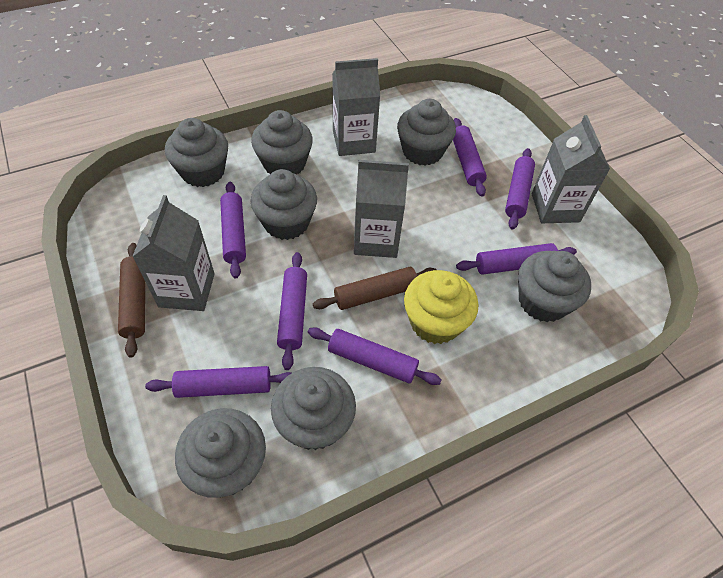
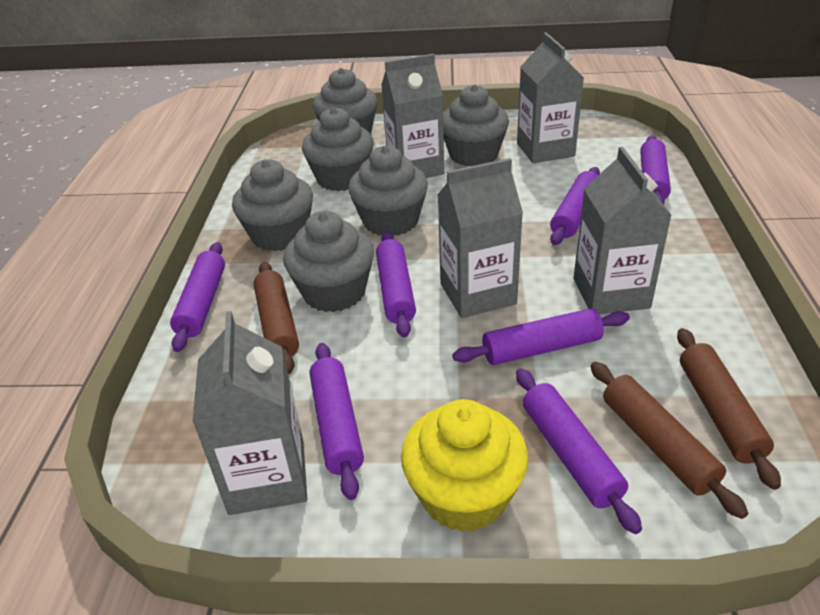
brown rolling pin: [118,243,145,358] [313,267,437,310] = 2 -> [253,262,299,374] [591,362,748,519] [677,328,781,490] = 3
grey carton: [132,195,215,311] [332,58,380,156] [354,160,409,258] [532,115,610,223] = 4 -> [192,311,307,515] [381,54,444,178] [438,158,523,318] [517,32,584,163] [574,147,672,314] = 5
grey cupcake: [165,118,228,187] [175,408,266,498] [250,169,317,240] [251,110,313,174] [271,367,356,450] [397,99,456,166] [518,251,591,322] = 7 -> [232,159,313,251] [283,211,374,312] [302,107,374,191] [313,68,378,134] [348,145,428,236] [443,84,509,166] = 6

